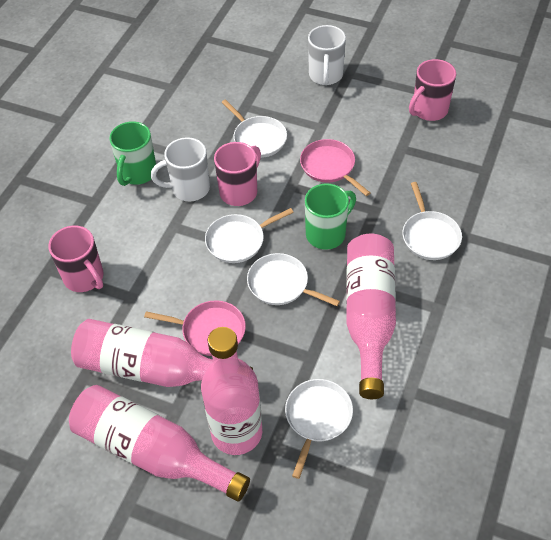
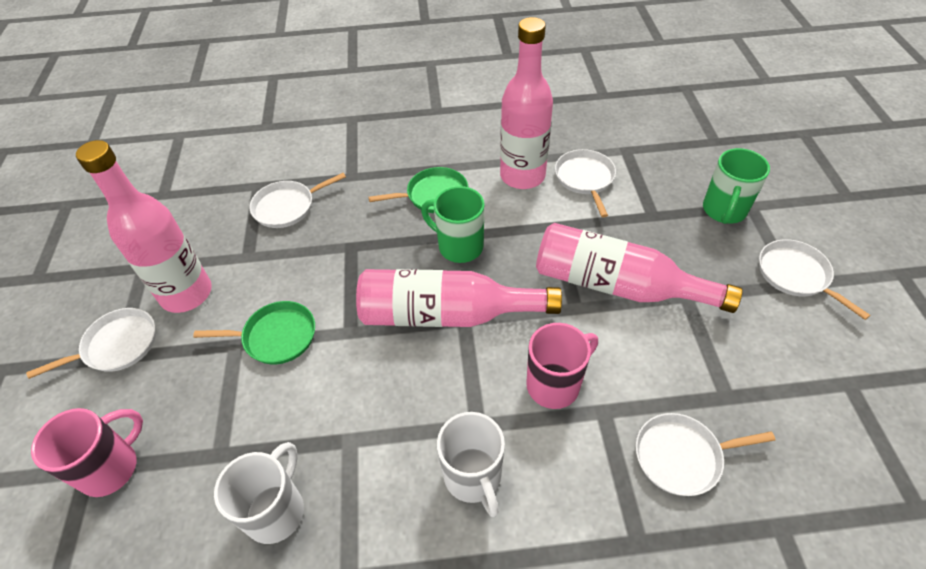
green pan: none = 0 -> [193,301,315,364] [369,167,468,213] = 2
pink mug: [48,226,104,292] [214,142,261,206] [409,59,456,121] = 3 -> [31,408,143,497] [526,323,598,409] = 2
pink pan: [144,300,246,356] [300,139,370,196] = 2 -> none = 0

